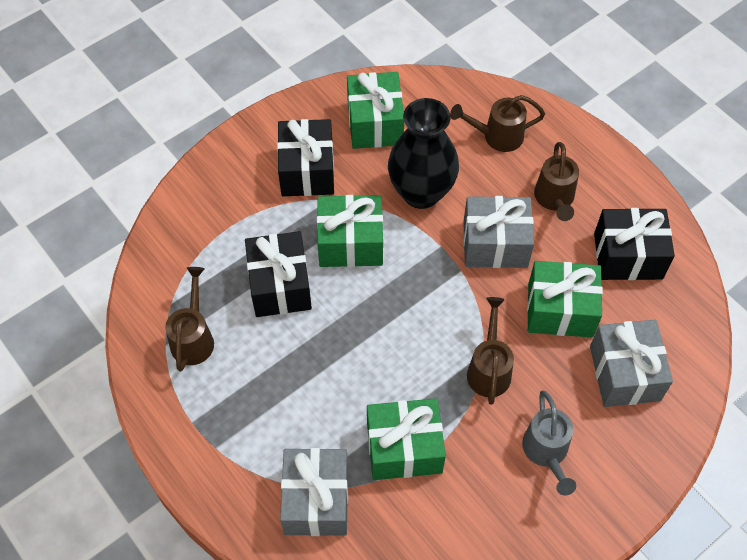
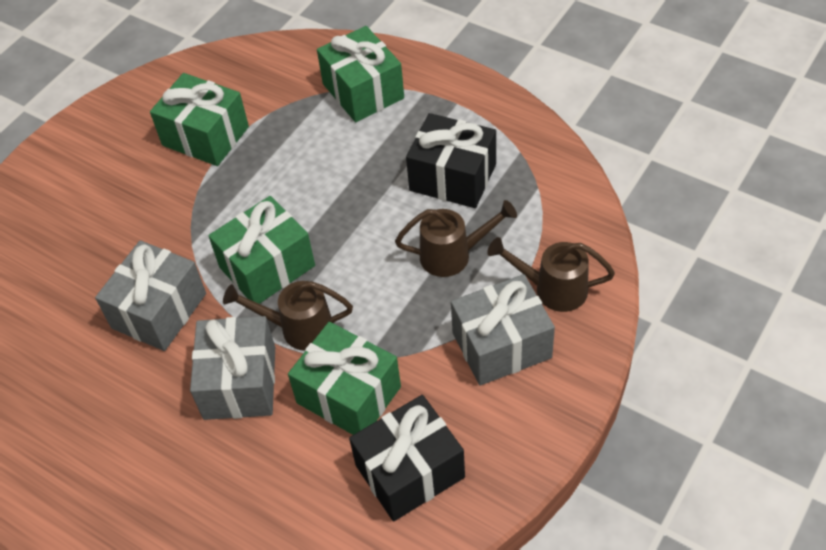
black gift: [245,231,312,317] [277,119,334,196] [594,208,675,280] = 3 -> [349,395,465,522] [406,113,496,208] = 2
black vase: [388,98,459,209] = 1 -> none = 0
brown watering can: [165,267,214,371] [450,95,545,152] [467,297,514,405] [534,142,579,221] = 4 -> [223,281,353,351] [395,200,517,277] [487,237,615,312] = 3
grey watering can: [522,391,576,496] = 1 -> none = 0

